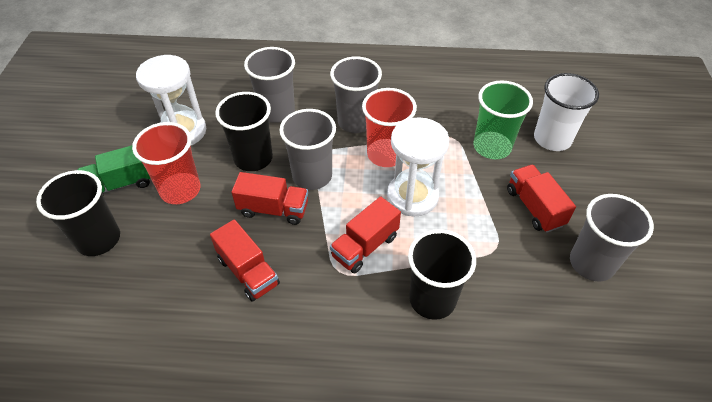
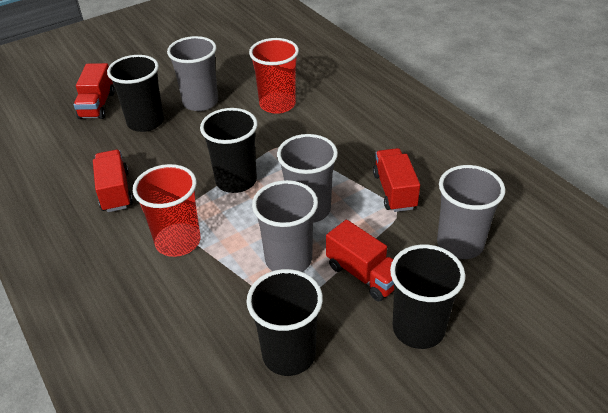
black cup: [36,170,120,256] [215,92,273,171] [408,229,476,320] = 3 -> [107,55,164,132] [200,108,258,193] [247,269,323,376] [390,245,465,349] = 4
green cup: [473,80,533,159] = 1 -> none = 0
green truck: [77,145,151,196] = 1 -> none = 0
white cup: [534,73,599,151] = 1 -> none = 0
white hourglass: [136,55,206,145] [387,117,449,217] = 2 -> none = 0

